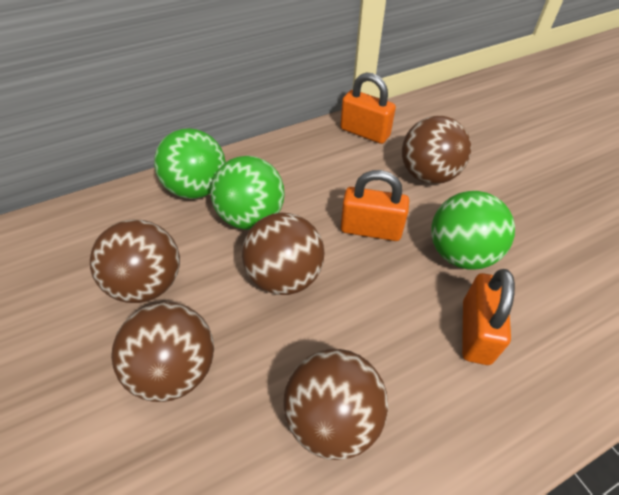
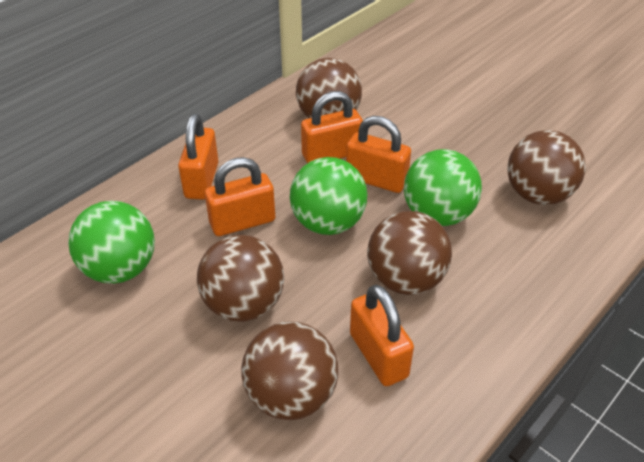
orange padlock: [340,72,396,144] [341,170,409,241] [462,269,515,365] = 3 -> [178,114,218,200] [205,157,275,236] [301,91,363,163] [346,116,411,193] [350,285,414,386] = 5

